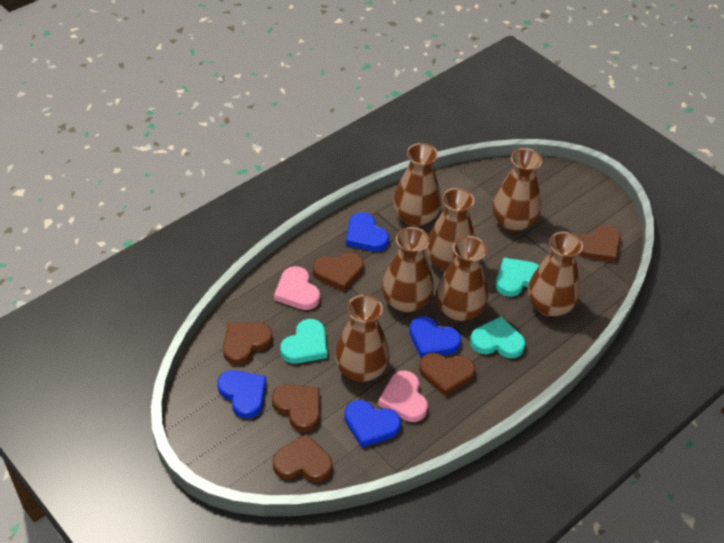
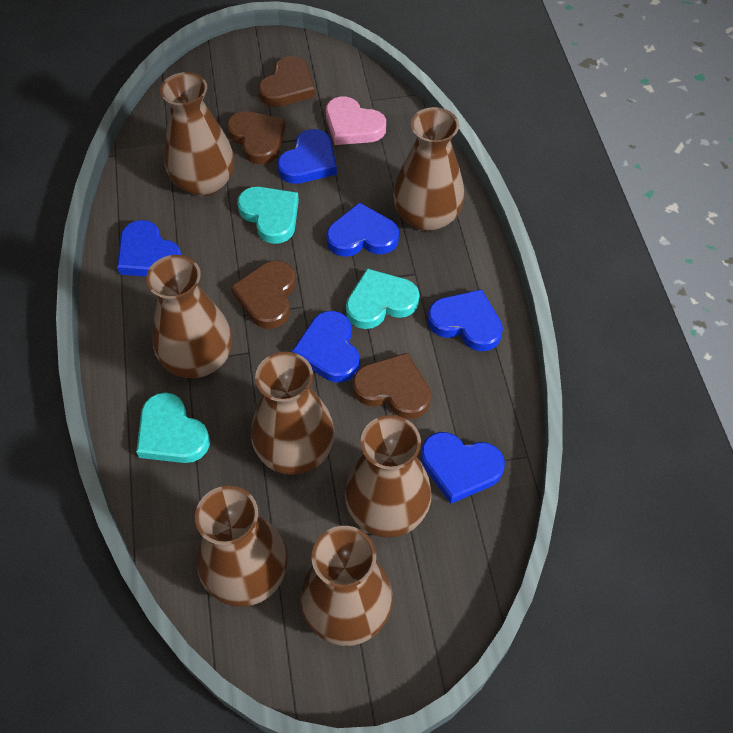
blue heart: [217,370,266,418] [344,400,401,448] [346,212,389,252] [409,316,461,358] = 4 -> [117,220,181,277] [277,129,337,184] [292,311,359,383] [326,202,399,257] [421,432,505,504] [427,289,503,351] = 6
brown heart: [223,323,273,365] [272,384,320,432] [273,434,332,482] [313,253,364,291] [419,353,475,396] [578,225,621,262] = 6 -> [227,111,285,164] [231,260,296,329] [259,56,315,107] [353,353,431,419] = 4
pink heart: [274,266,320,310] [378,371,428,422] = 2 -> [326,96,386,145] = 1

